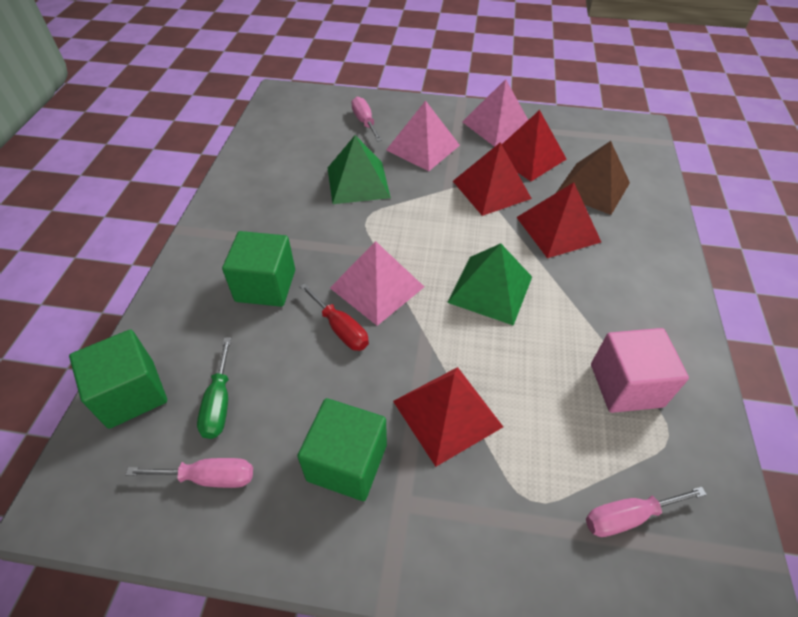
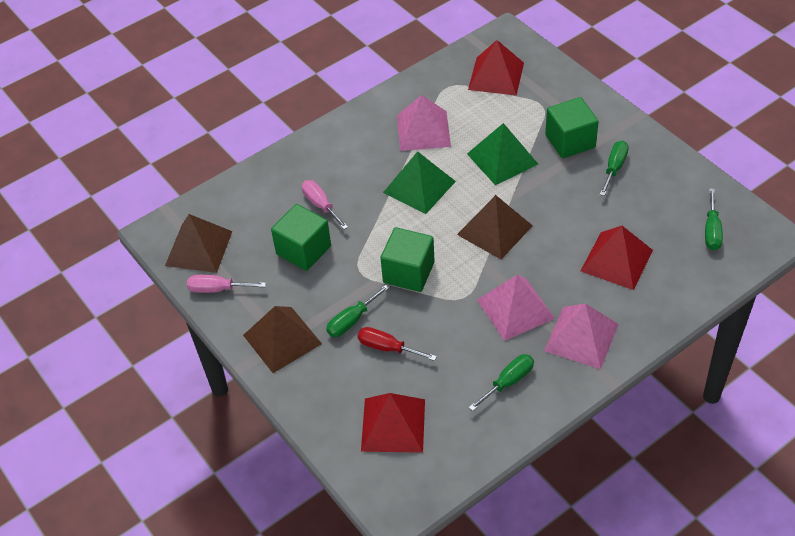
brown pyramid: [556,141,630,215] = 1 -> [165,214,233,273] [243,306,322,373] [457,195,533,259] = 3
green screwdriver: [197,337,231,439] = 1 -> [326,284,390,337] [469,354,534,411] [600,141,629,196] [705,188,723,250] = 4
pink cube: [591,328,689,413] = 1 -> none = 0
pink screwdriver: [125,458,253,488] [351,97,382,142] [586,486,707,537] = 3 -> [187,275,266,293] [302,180,348,230] = 2
red pyramid: [393,367,503,467] [453,142,532,216] [502,110,566,181] [516,182,601,258] = 4 -> [361,393,425,453] [468,40,524,96] [581,226,653,290] = 3

